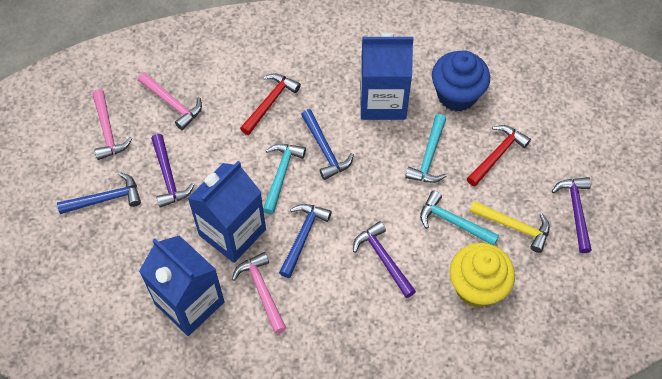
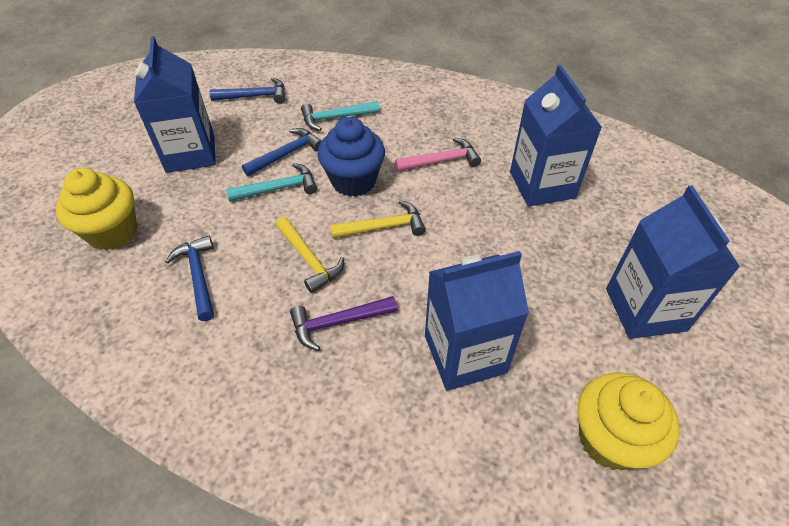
blue carton: [139,236,225,336] [188,161,266,263] [360,33,414,120] = 3 -> [134,36,216,173] [425,251,529,391] [510,65,602,206] [606,186,740,339] = 4
pink hammer: [92,89,132,160] [138,72,202,130] [232,252,286,334] = 3 -> [395,137,481,172] = 1
purple hammer: [151,134,194,208] [353,221,416,298] [552,177,592,253] = 3 -> [290,296,397,351] = 1
red hammer: [240,73,301,135] [467,125,531,186] = 2 -> none = 0
turquoise hammer: [263,144,306,215] [405,114,446,183] [420,190,499,245] = 3 -> [226,163,317,202] [301,101,379,131] = 2
yellow cupcake: [450,243,515,308] = 1 -> [56,168,137,251] [578,372,680,470] = 2
yellow hammer: [470,201,550,253] = 1 -> [275,217,344,293] [330,200,426,238] = 2

